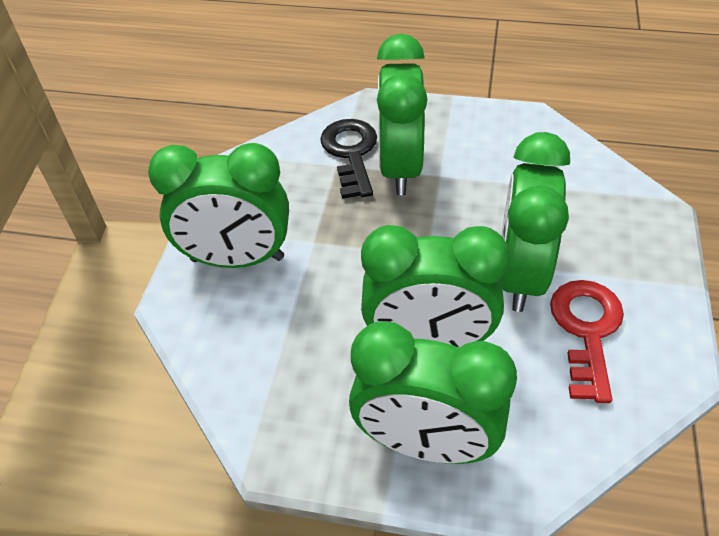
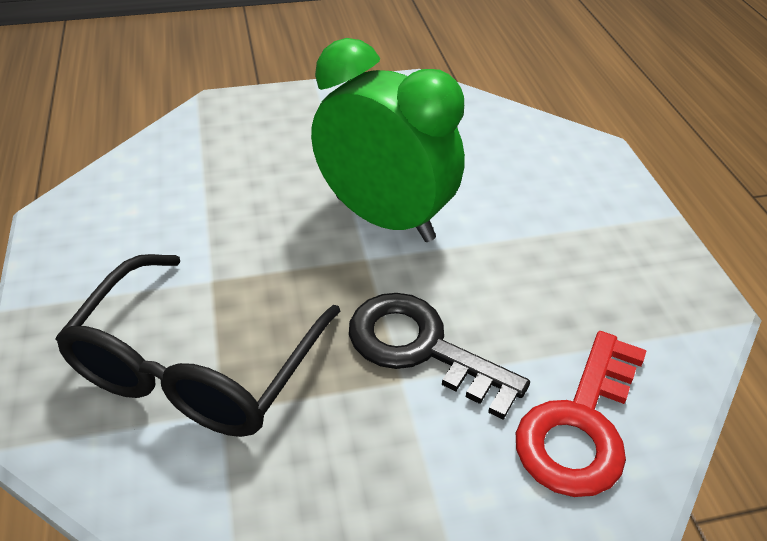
black glasses: none = 0 -> [55,254,341,437] = 1
green clock: [148,143,289,268] [349,322,517,464] [361,225,510,348] [377,34,428,195] [501,132,570,312] = 5 -> [311,38,465,242] = 1

